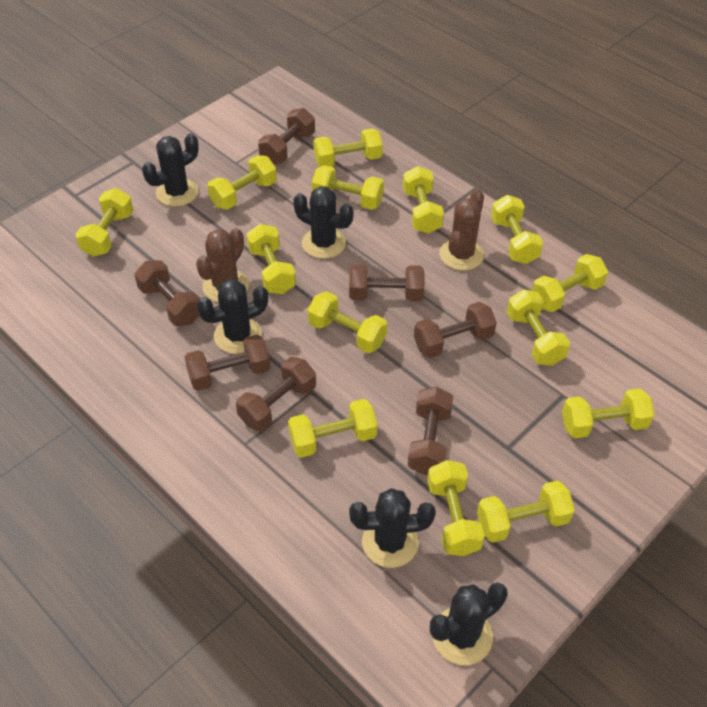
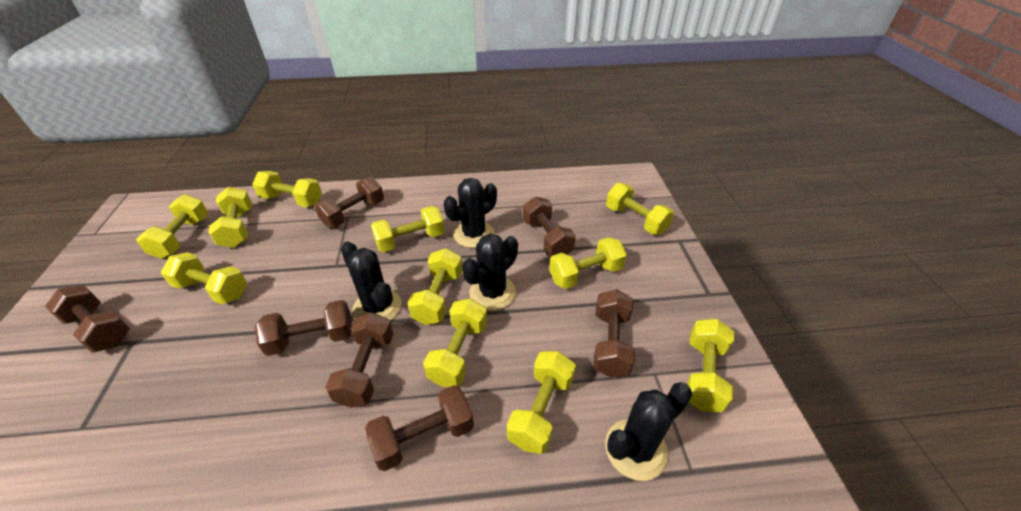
black cactus: [142,133,199,207] [197,279,268,354] [293,186,353,259] [349,488,436,568] [430,583,508,665] = 5 -> [341,241,402,321] [444,178,497,248] [462,233,518,311] [605,382,692,481] = 4
brown cactus: [196,228,249,303] [440,189,484,271] = 2 -> none = 0
yellow dumbbell: [76,188,133,257] [207,155,277,210] [246,224,296,294] [288,399,378,458] [308,291,387,353] [312,165,384,210] [313,128,383,167] [403,166,444,234] [427,460,485,556] [477,481,575,543] [491,195,543,264] [507,289,570,366] [532,254,608,312] [562,388,654,438] = 14 -> [136,194,208,259] [161,252,247,304] [208,187,252,248] [252,171,322,207] [371,206,445,252] [407,248,462,325] [423,299,487,387] [507,351,576,454] [549,237,627,289] [606,183,674,235] [686,319,734,412] = 11

